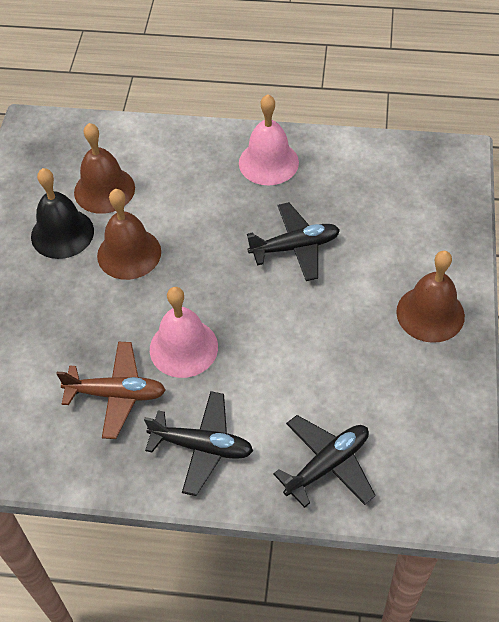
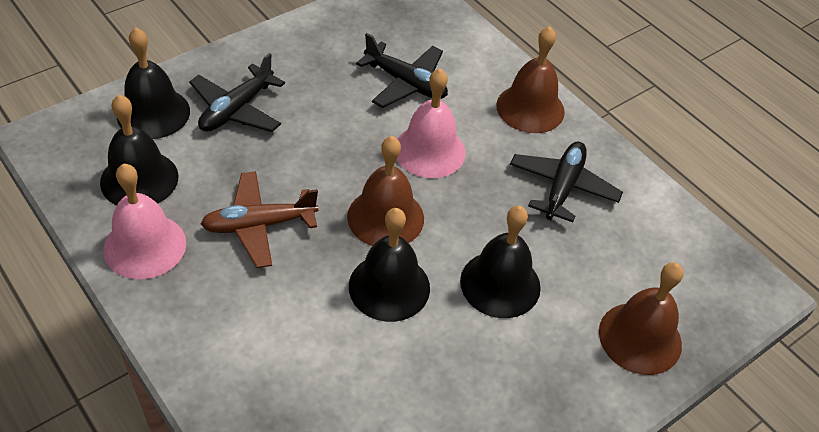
black bell: [31,168,94,259] = 1 -> [100,95,179,205] [117,27,190,139] [349,208,430,322] [460,206,541,318] = 4

